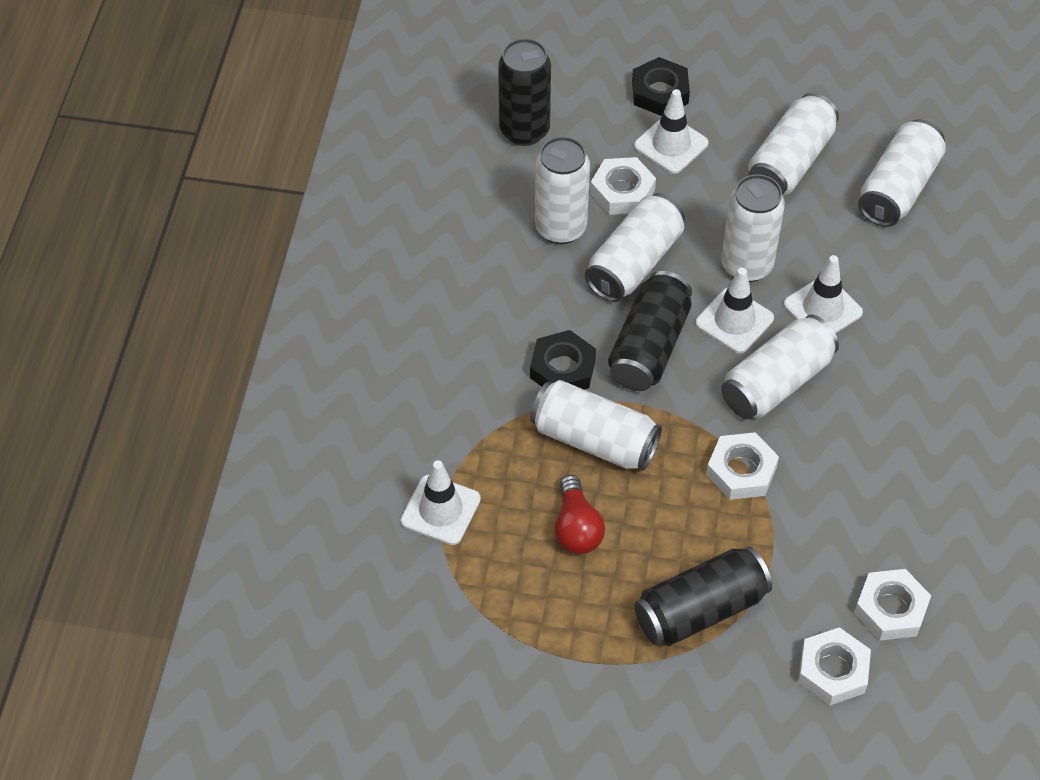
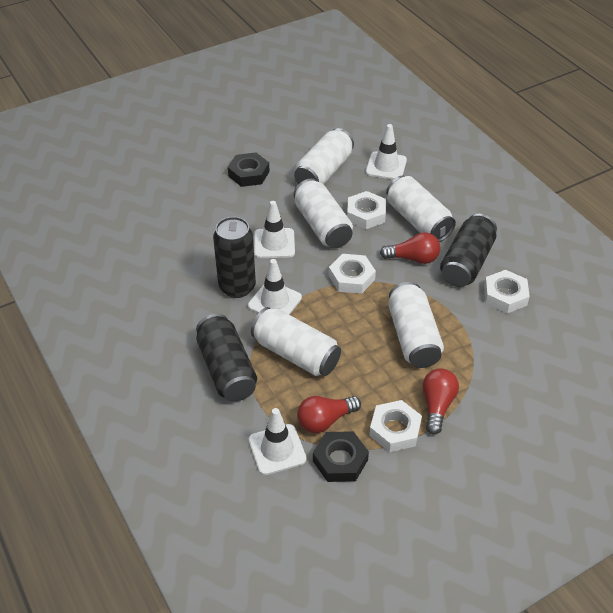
red light bulb: [555,475,605,554] = 1 -> [297,396,361,433] [380,232,440,264] [422,368,459,435] = 3
white can: [530,380,662,471] [535,136,590,244] [585,193,685,302] [721,174,785,282] [721,315,839,419] [748,93,839,195] [858,119,946,227] = 7 -> [251,307,341,376] [294,128,354,184] [294,179,353,248] [386,176,456,242] [388,282,444,368] = 5

